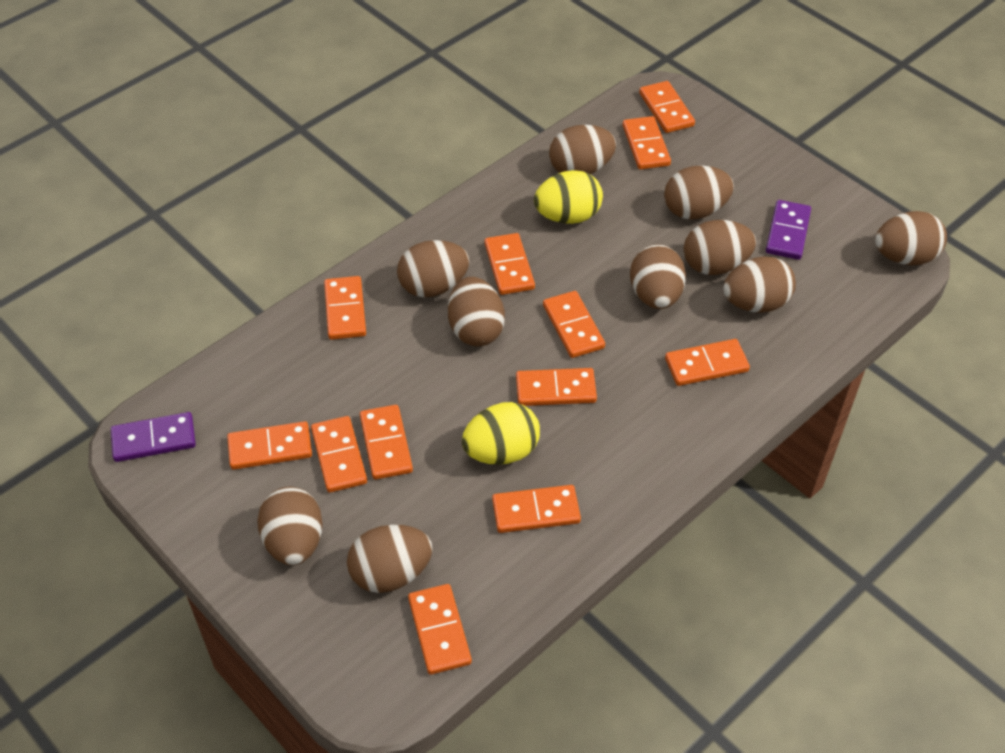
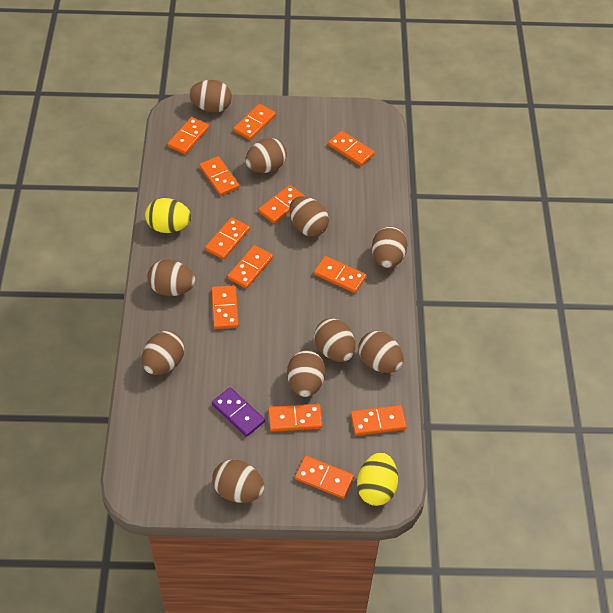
purple domino: [111,412,196,462] [766,200,811,260] = 2 -> [212,387,265,437] = 1

